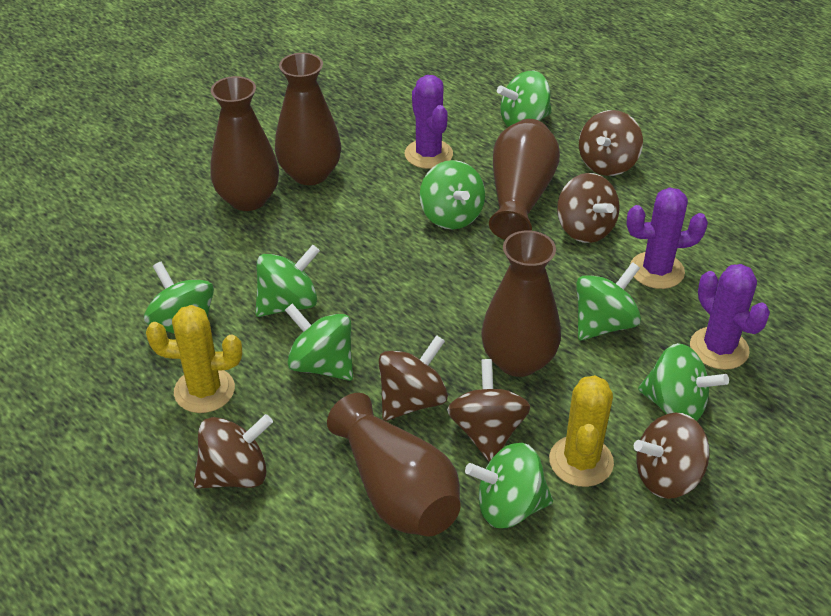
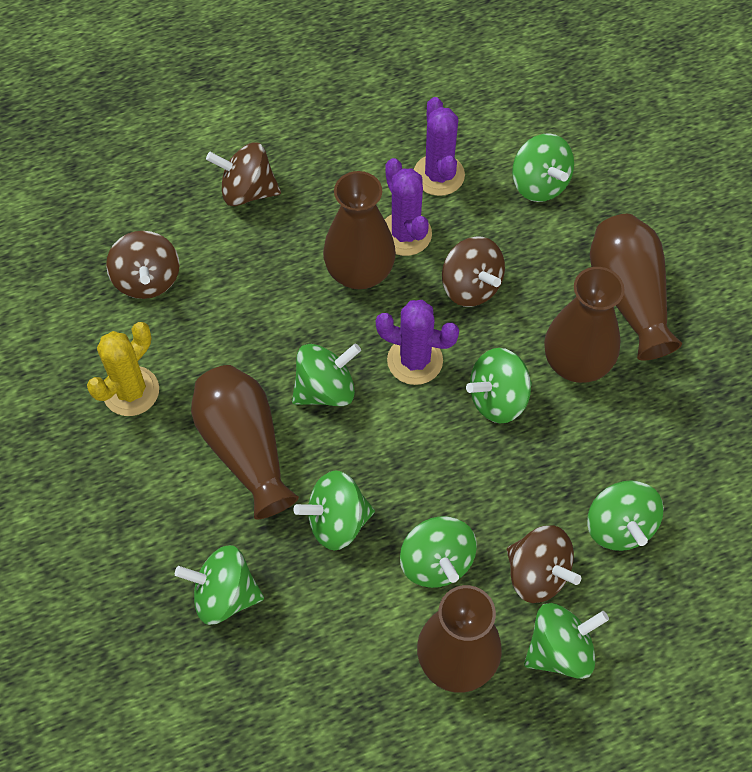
brown spinning top: [194,414,273,489] [379,335,448,421] [447,359,531,462] [557,173,620,243] [579,110,643,176] [634,413,709,499] = 6 -> [106,231,180,299] [206,142,281,206] [442,236,505,307] [507,525,581,603] = 4
yellow cactus: [146,305,242,413] [549,375,614,487] = 2 -> [87,322,159,416] = 1

